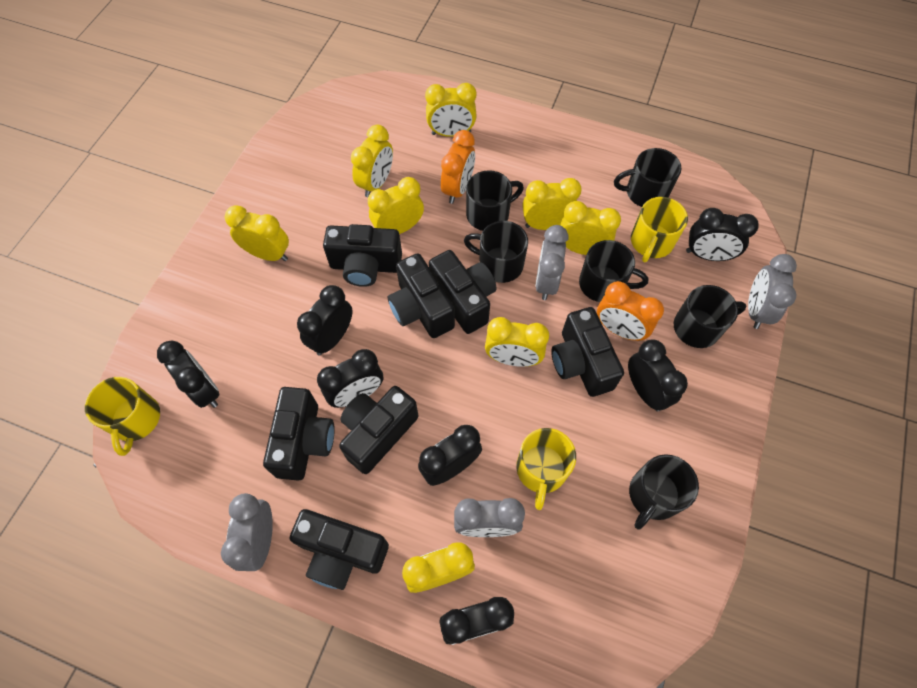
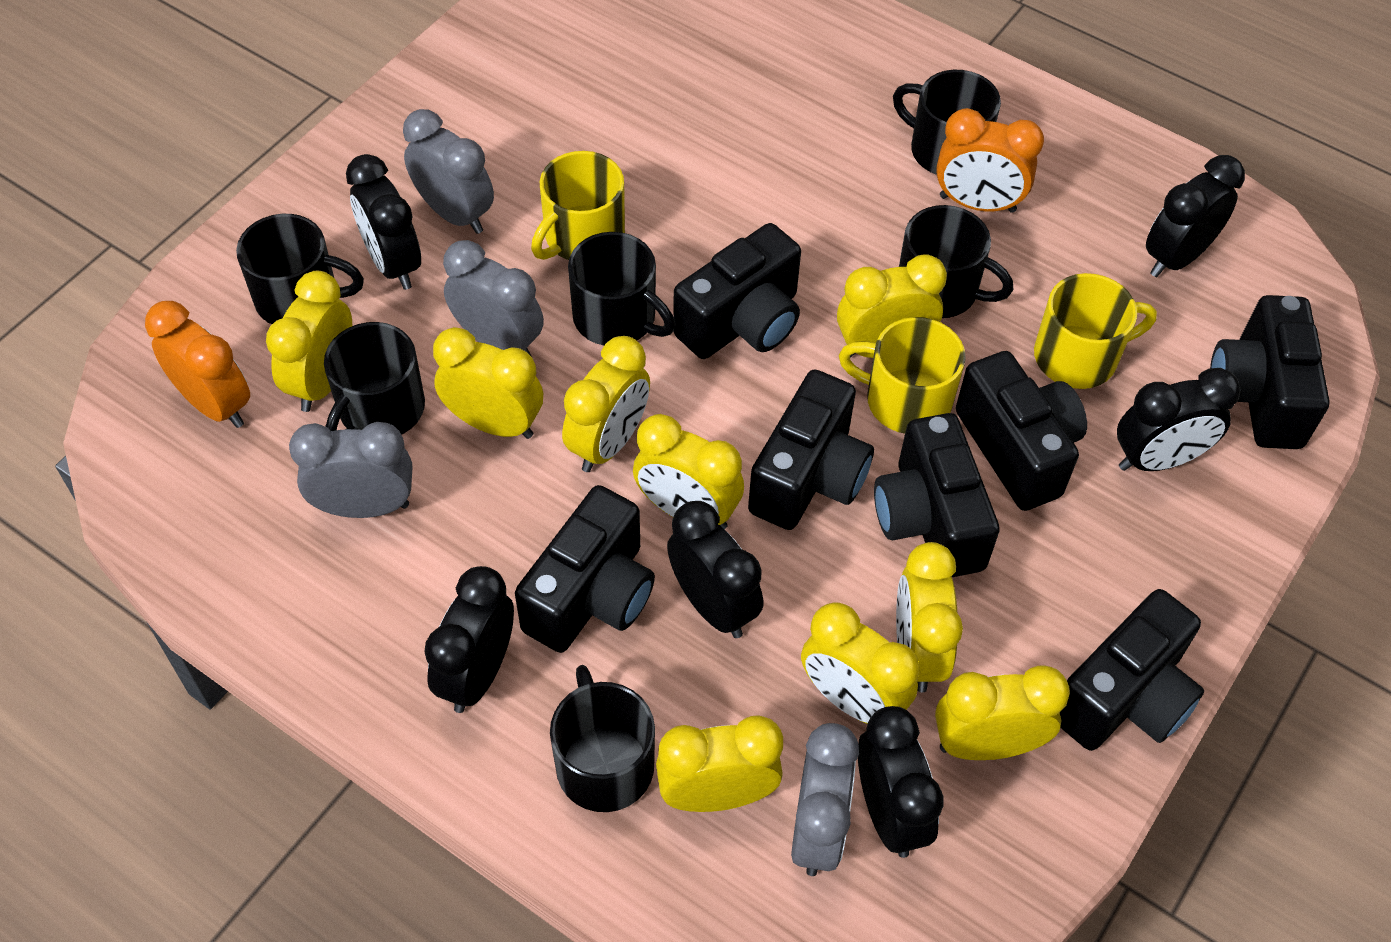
black clock: [157,341,219,408] [297,285,353,356] [317,349,383,408] [418,425,482,486] [439,597,514,645] [628,339,688,411] [686,208,759,261] = 7 -> [346,154,421,290] [424,566,514,713] [667,501,763,638] [858,706,944,858] [1117,368,1240,471] [1146,155,1245,277] = 6
yellow clock: [225,205,289,261] [351,125,393,197] [368,177,424,234] [402,542,475,593] [425,83,477,137] [485,317,549,367] [522,178,582,230] [560,201,621,255] = 8 -> [266,271,352,412] [433,327,543,439] [562,336,650,472] [633,414,744,529] [656,715,783,812] [801,602,920,724] [837,254,947,358] [896,542,963,692] [935,665,1070,760] = 9

